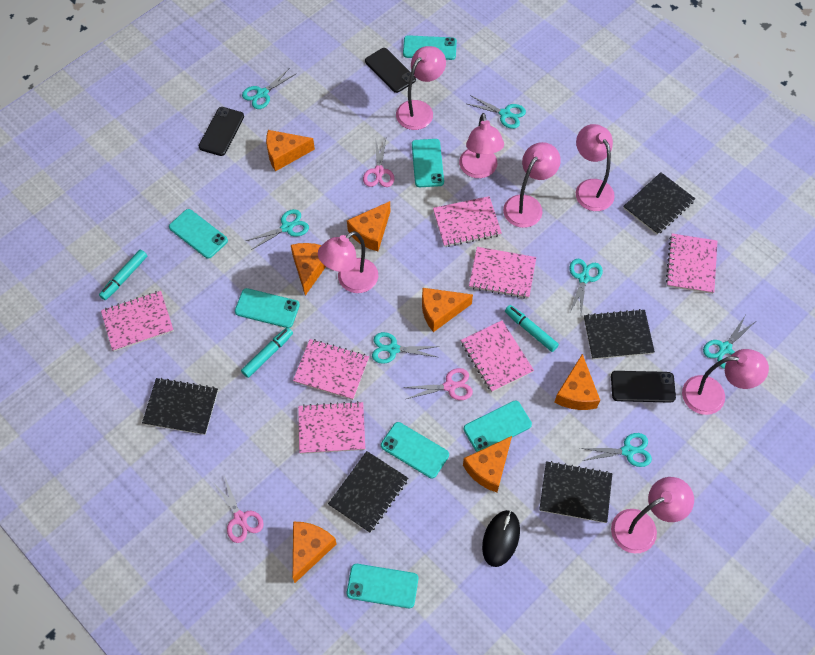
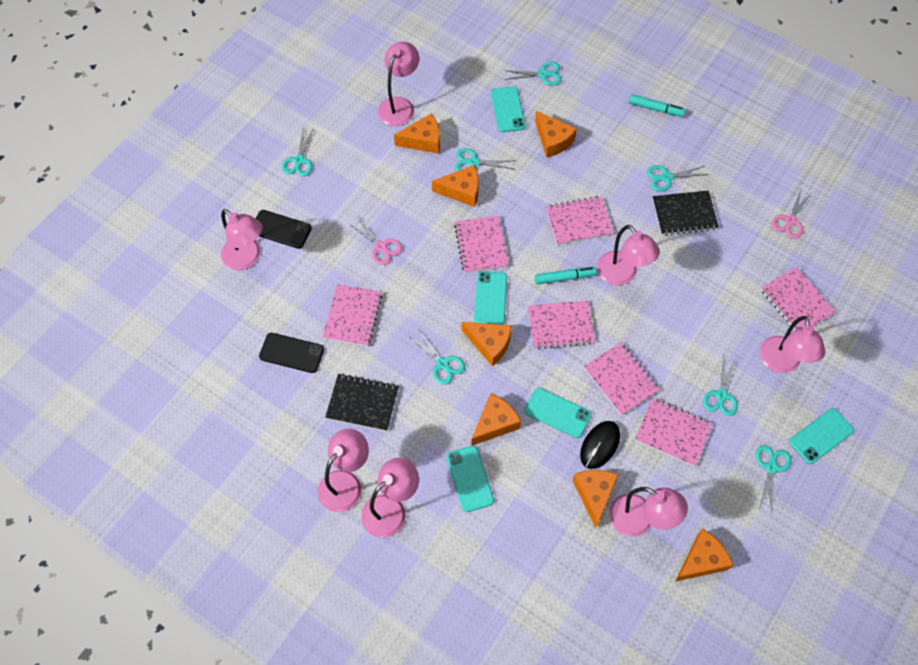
black notebook: [142,378,218,435] [328,451,408,533] [539,461,612,523] [584,309,655,359] [623,172,695,235] = 5 -> [325,374,399,431] [652,190,719,235] = 2
black phone: [199,107,244,156] [365,48,416,93] [611,371,676,403] = 3 -> [256,210,312,249] [259,333,324,373] = 2
pink scissors: [212,476,264,543] [363,138,395,187] [403,368,473,400] = 3 -> [349,217,402,265] [772,190,811,239] = 2
turquoise marker: [99,250,147,300] [241,327,293,378] [505,305,559,352] = 3 -> [535,267,597,285] [629,94,685,117] = 2
turquoise phone: [169,209,228,259] [235,288,300,328] [347,564,418,608] [381,422,449,479] [403,35,457,60] [412,139,444,187] [464,401,532,452] = 7 -> [446,446,494,512] [474,271,507,325] [491,86,525,132] [525,388,591,438] [789,408,854,464] = 5

